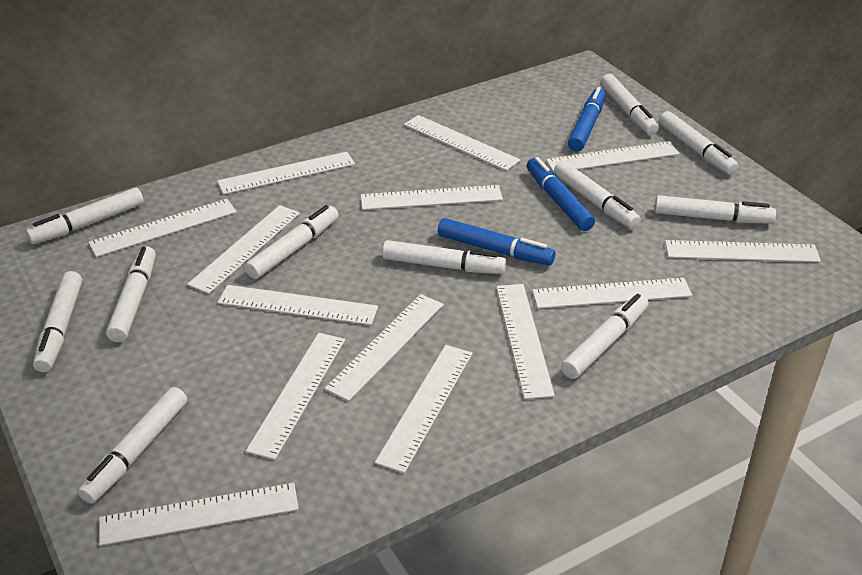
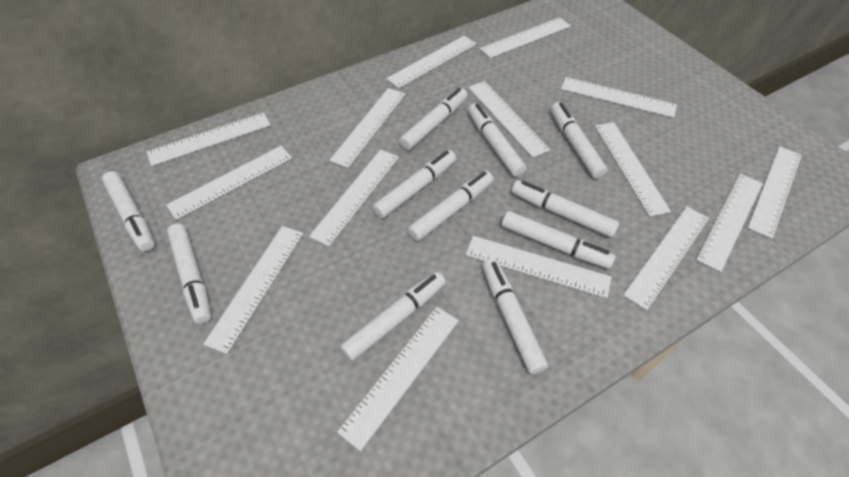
blue marker: [438,218,555,265] [527,157,595,231] [568,87,606,151] = 3 -> none = 0
white ruler: [88,199,237,257] [99,483,299,546] [187,205,300,294] [217,152,355,195] [218,285,378,325] [246,333,345,460] [324,294,444,401] [361,185,503,210] [375,345,473,473] [404,115,521,171] [496,284,555,399] [532,278,692,309] [546,141,680,172] [665,240,821,262] = 14 -> [146,112,270,166] [166,146,292,220] [203,226,303,354] [309,149,399,246] [330,88,405,168] [337,307,459,451] [386,36,476,88] [466,236,612,298] [468,81,550,158] [480,17,571,58] [561,77,677,118] [595,122,671,217] [623,207,709,310] [696,174,763,272] [747,146,802,239] = 15

